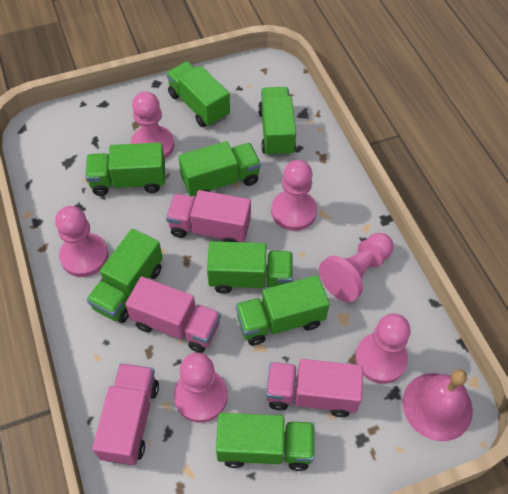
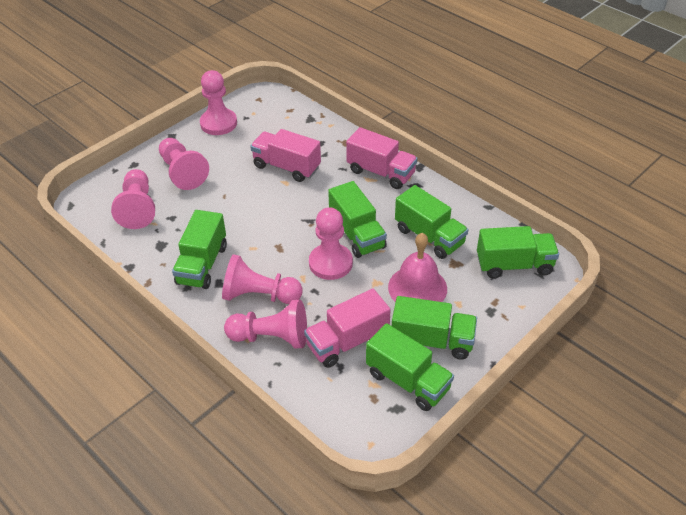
green truck: [85,143,165,196] [86,229,163,323] [166,62,230,127] [178,141,261,197] [207,241,293,294] [216,413,315,471] [236,275,330,346] [258,87,296,157] = 8 -> [172,210,227,289] [328,181,387,258] [366,323,454,411] [392,296,477,360] [395,185,468,259] [477,226,559,278] = 6
pink truck: [92,363,159,465] [125,276,221,353] [166,190,251,242] [266,359,363,417] = 4 -> [250,129,321,182] [304,289,391,368] [346,127,417,189] = 3

